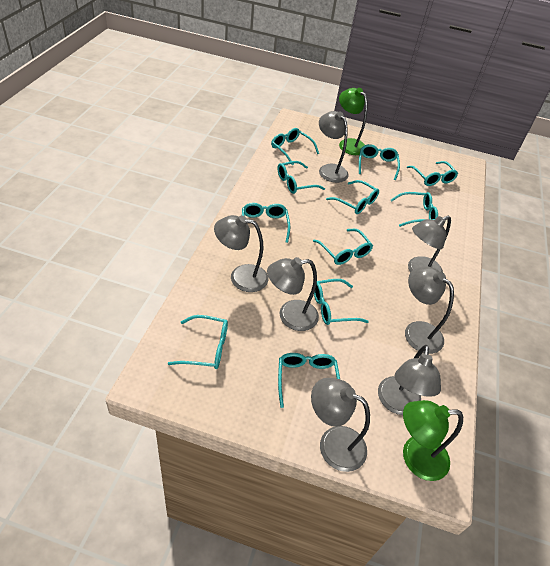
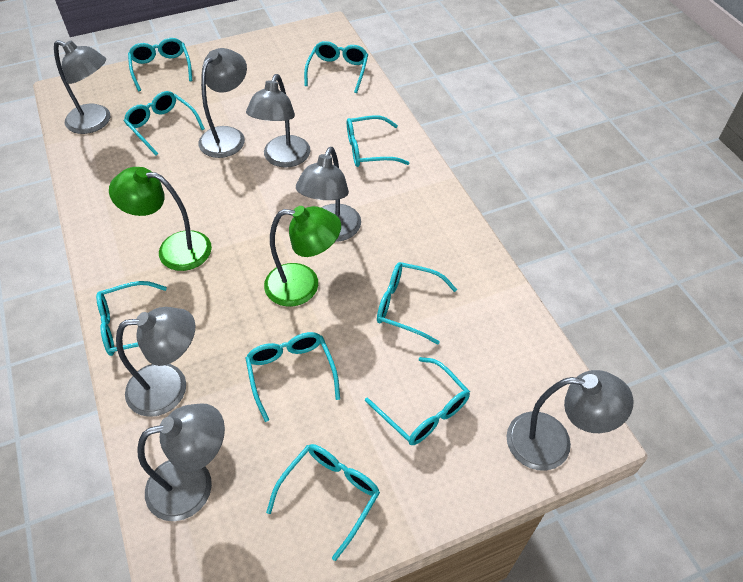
turquoise glasses: [168,315,228,369] [242,203,290,243] [271,128,319,165] [277,161,325,194] [278,353,340,408] [313,229,373,265] [314,279,369,325] [326,180,379,214] [359,144,400,180] [391,192,438,227] [407,161,458,186] = 11 -> [96,281,167,356] [124,91,205,156] [128,38,192,91] [245,332,340,422] [266,444,380,561] [304,41,368,93] [347,115,409,167] [365,357,470,445] [377,262,457,345] = 9

